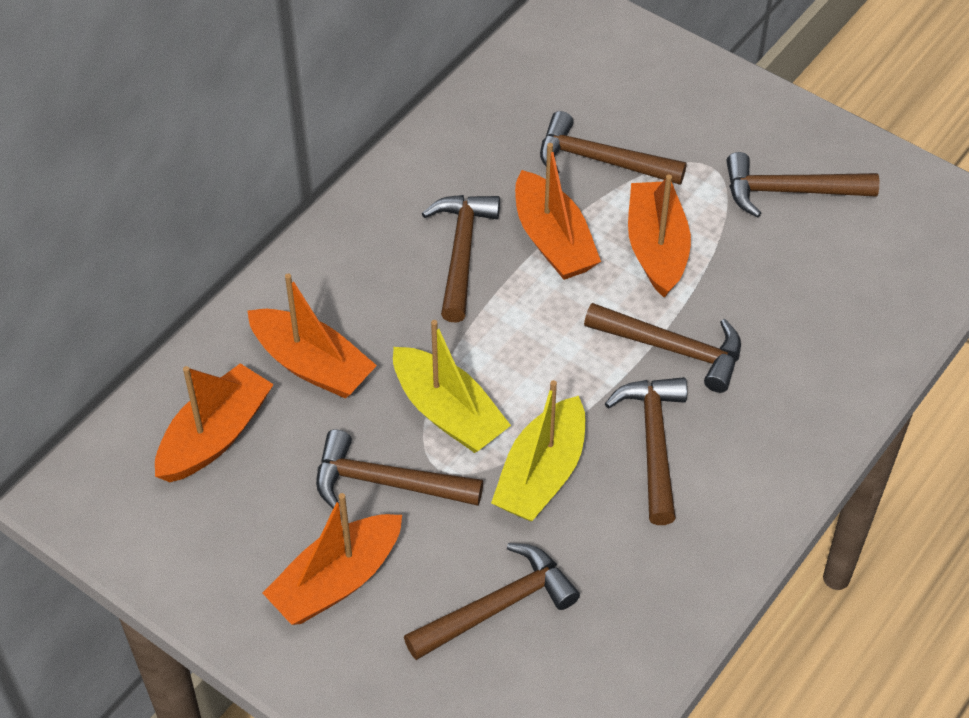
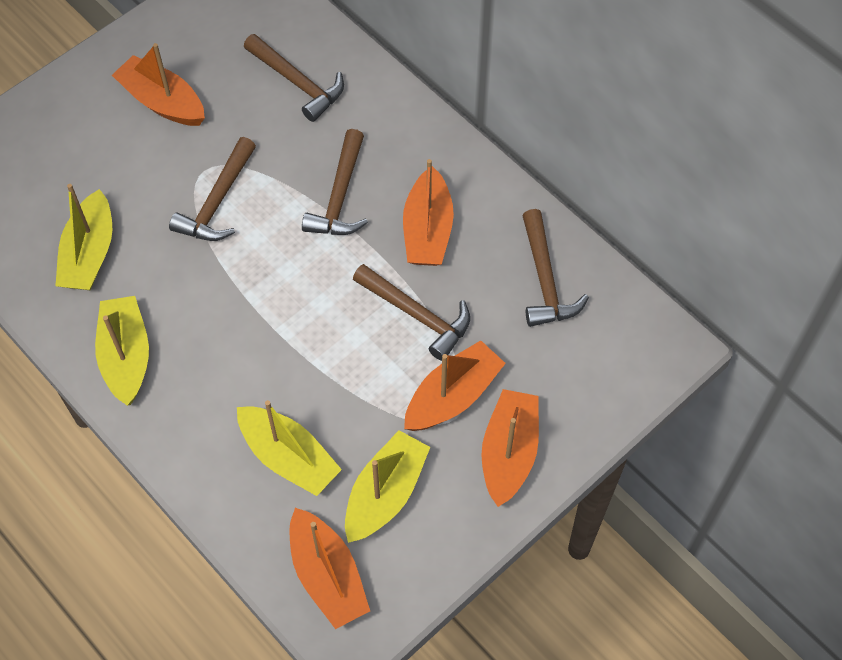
brown hammer: [316,429,483,509] [404,543,580,660] [422,195,500,323] [540,111,687,185] [584,303,741,393] [605,377,687,525] [727,152,879,217] = 7 -> [169,137,256,241] [244,34,344,122] [302,129,368,235] [353,264,470,361] [522,209,589,327] = 5
yellow boat: [393,320,511,453] [491,380,585,521] = 2 -> [55,184,112,290] [95,296,149,406] [237,400,342,496] [345,430,430,543] = 4

